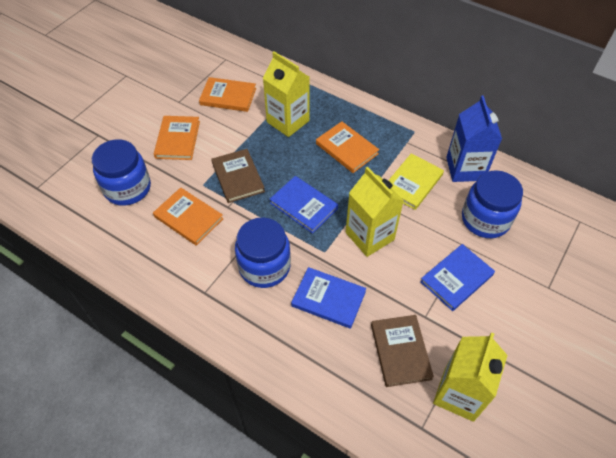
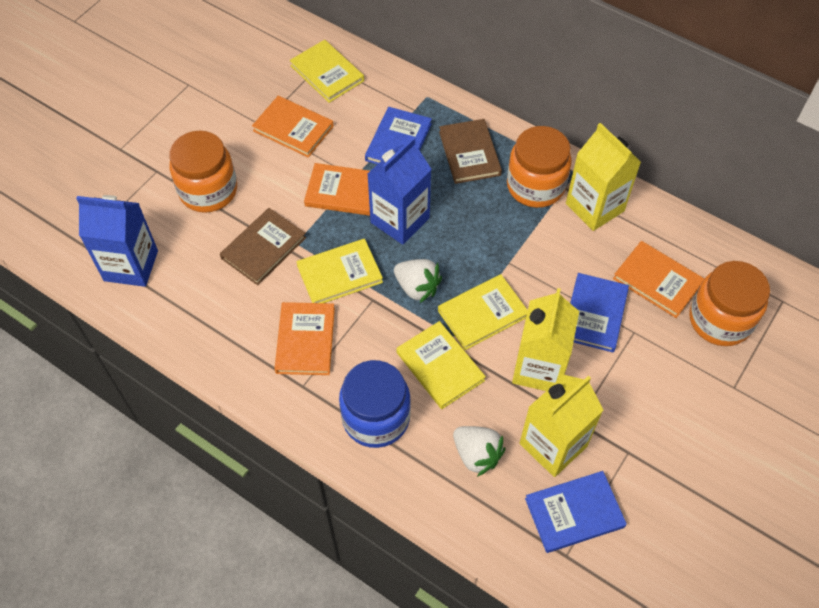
blue carton: [446,96,502,182] = 1 -> [76,195,158,287] [367,137,432,245] = 2
blue jar: [92,139,151,206] [235,217,291,288] [462,170,523,238] = 3 -> [339,360,411,448] = 1
orange jar: none = 0 -> [169,131,237,213] [507,126,572,208] [690,261,770,346] = 3
white strawberry: none = 0 -> [394,259,442,303] [453,426,505,477] = 2
yellow book: [388,153,444,210] = 1 -> [290,40,364,103] [297,239,383,303] [397,321,486,409] [438,274,528,350] = 4

